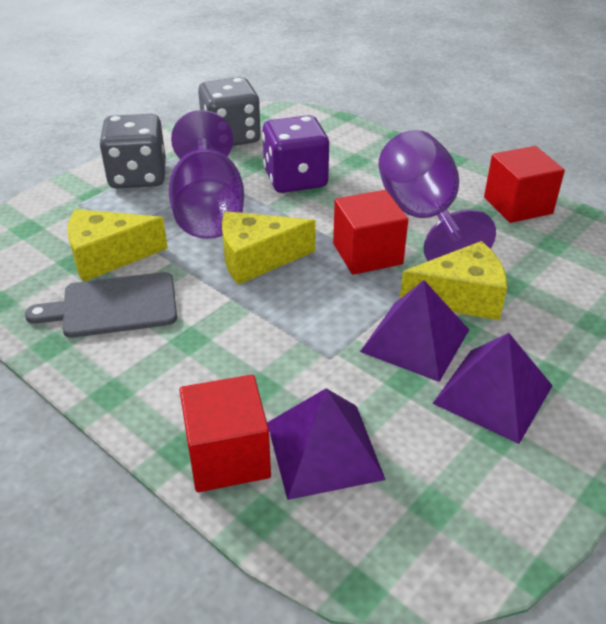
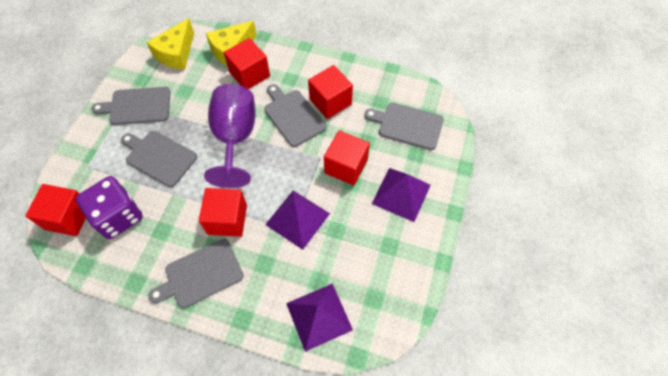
grey cutting board: [25,272,177,338] = 1 -> [91,87,171,125] [121,131,197,187] [148,239,243,308] [264,84,326,147] [364,102,444,150] = 5
grey dice: [99,114,166,189] [198,77,261,146] = 2 -> none = 0
purple goblet: [169,110,244,239] [378,130,496,261] = 2 -> [204,84,256,188] = 1
red cube: [179,375,271,492] [333,190,408,275] [484,146,565,223] = 3 -> [25,184,86,236] [199,188,247,237] [224,38,270,89] [308,65,353,119] [324,130,370,186] = 5
yellow cheese: [68,209,168,282] [222,211,316,285] [400,241,507,320] = 3 -> [146,18,194,70] [206,21,257,67] = 2

